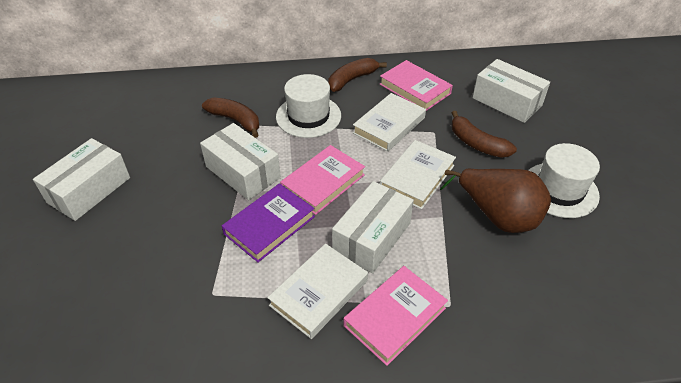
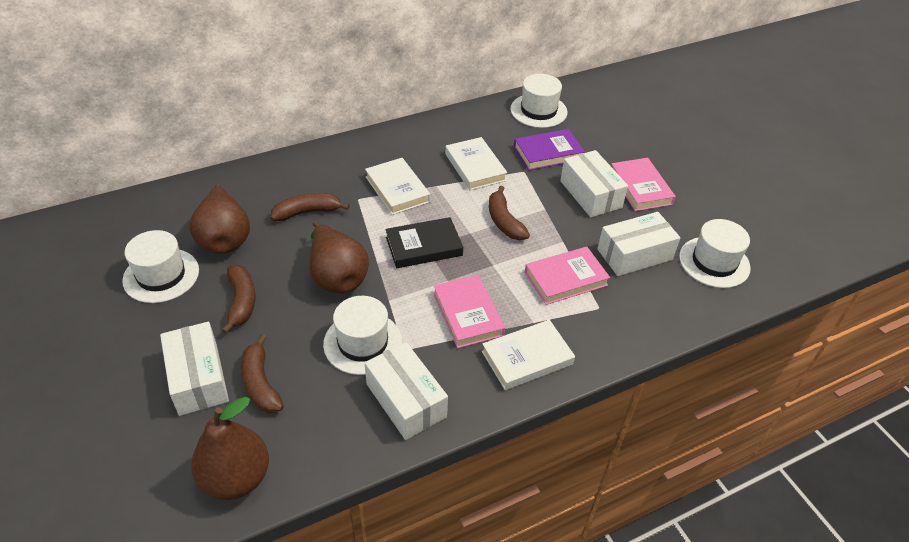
black book: none = 0 -> [385,217,463,268] = 1
brown banana: [202,97,259,138] [328,58,387,92] [451,111,517,158] = 3 -> [221,265,256,334] [241,334,284,413] [271,193,350,221] [489,186,530,240] = 4
brown pear: [440,169,551,233] = 1 -> [190,184,250,254] [191,397,269,500] [309,221,369,293] = 3
white hat: [276,74,341,138] [529,143,600,218] = 2 -> [122,230,199,303] [323,296,402,375] [510,74,567,128] [679,219,751,288] = 4

